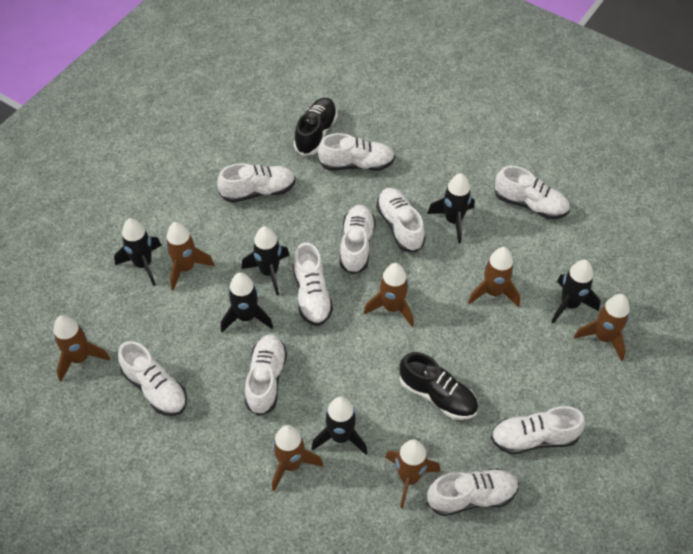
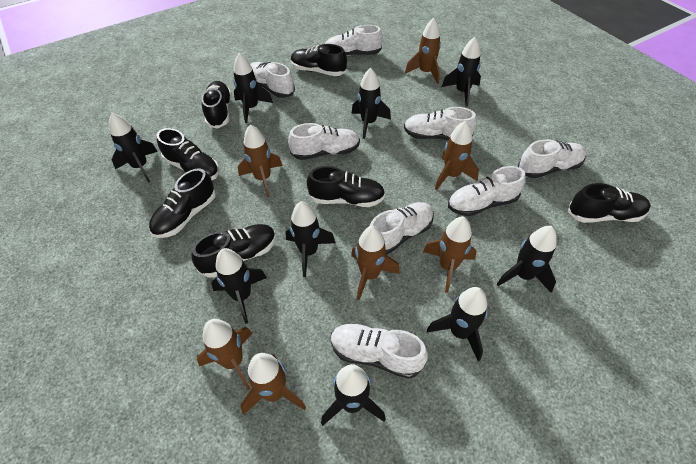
black rocket: [114,218,162,286] [221,273,273,332] [242,226,290,296] [311,397,368,455] [427,173,475,243] [552,260,600,324] = 6 -> [109,113,158,183] [211,248,267,324] [233,53,273,123] [286,201,335,277] [321,364,386,426] [351,68,391,139] [427,287,487,361] [442,37,481,106] [497,226,557,293] = 9
black shoe: [294,97,338,156] [399,352,478,420] = 2 -> [149,169,216,238] [156,128,219,180] [191,224,276,278] [201,81,232,129] [291,44,347,76] [307,166,385,207] [568,183,651,223] = 7
white shoe: [118,341,187,416] [217,163,296,203] [245,334,287,416] [293,242,333,326] [318,133,395,171] [340,205,376,275] [376,188,425,252] [427,468,519,516] [491,406,585,454] [494,166,570,219] = 10 -> [250,62,295,98] [288,123,360,160] [325,25,383,56] [331,323,428,379] [370,202,434,255] [404,107,477,140] [448,166,525,217] [518,139,586,178] = 8

